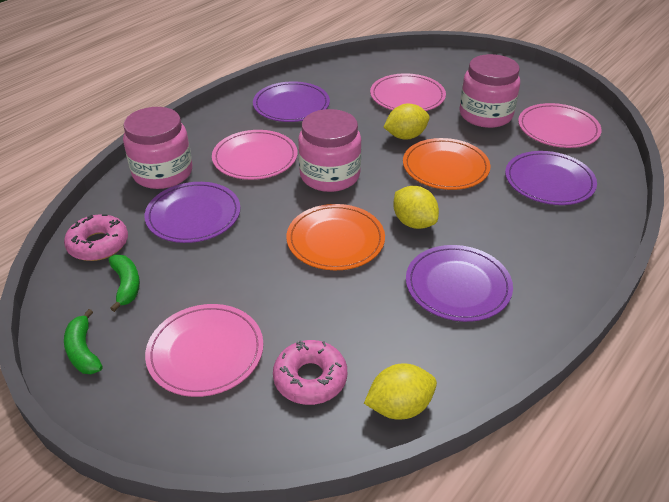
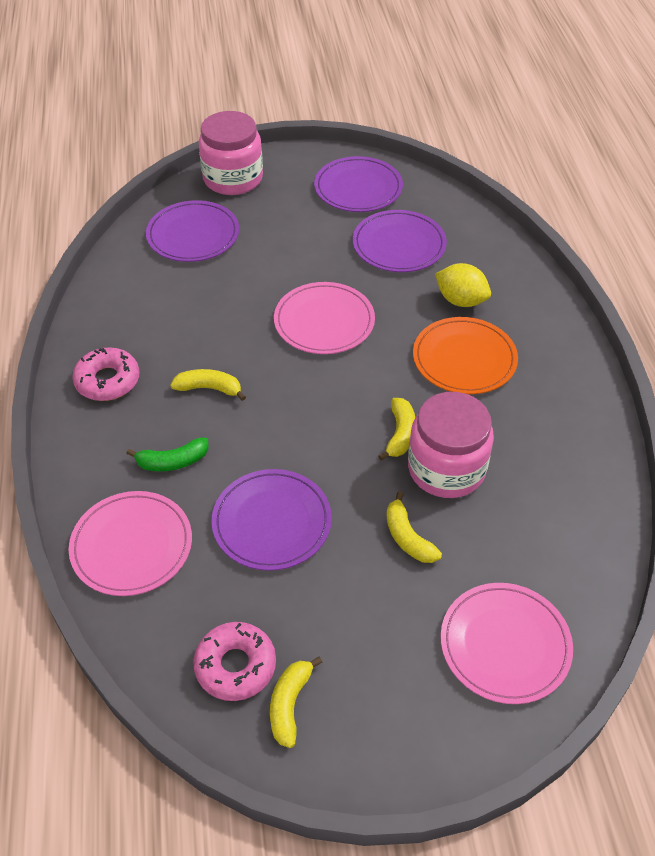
green banana: [64,309,103,374] [109,255,140,312] = 2 -> [126,437,209,471] = 1
orange plate: [286,204,385,270] [403,138,490,190] = 2 -> [413,317,518,394] = 1
pink jar: [123,107,192,189] [298,109,361,192] [459,54,520,128] = 3 -> [199,111,263,195] [408,392,494,498] = 2
pink plate: [145,304,263,397] [212,130,297,180] [370,73,446,111] [518,103,602,148] = 4 -> [69,491,192,596] [274,282,375,354] [441,583,573,704] = 3
yellow banana: none = 0 -> [170,369,246,401] [270,656,322,748] [378,398,415,461] [386,492,442,563] = 4
yellow lemon: [364,363,437,420] [384,104,430,140] [393,186,439,229] = 3 -> [435,263,491,307] = 1

